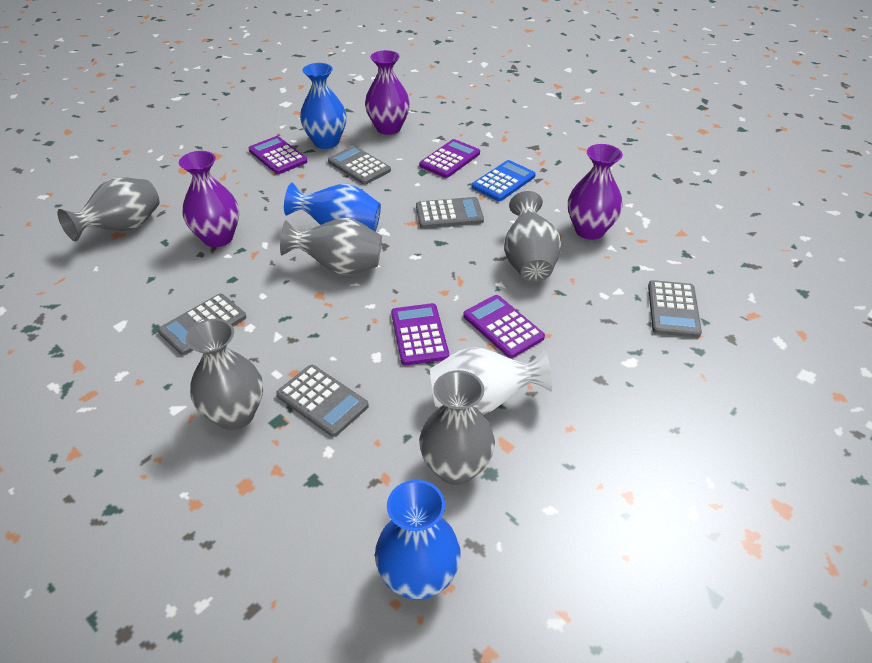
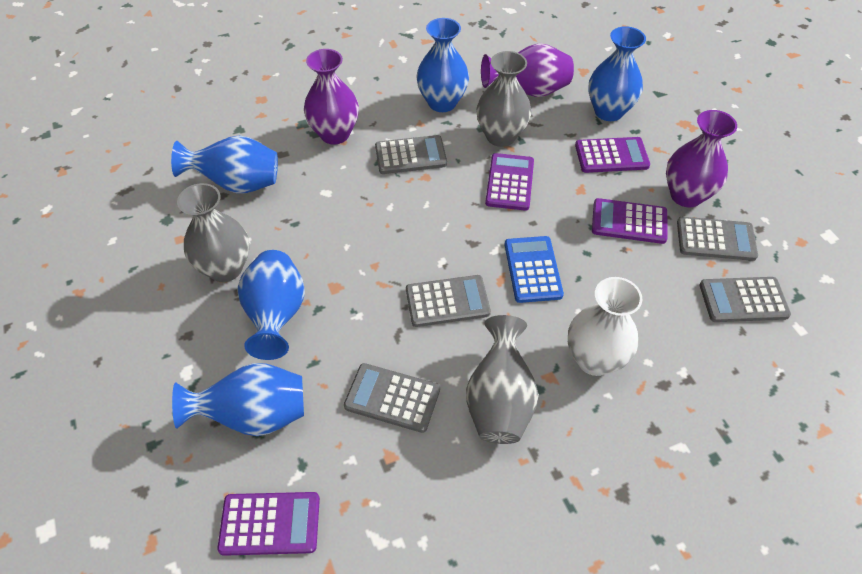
blue vase: [284,183,381,231] [300,63,347,149] [375,480,461,600] = 3 -> [171,135,278,194] [172,363,304,436] [238,250,305,360] [416,18,469,112] [588,26,646,121] = 5
grey vase: [58,177,160,242] [186,319,263,430] [280,218,382,275] [419,370,495,485] [504,191,561,282] = 5 -> [177,183,249,282] [466,315,539,444] [476,51,532,147] = 3

